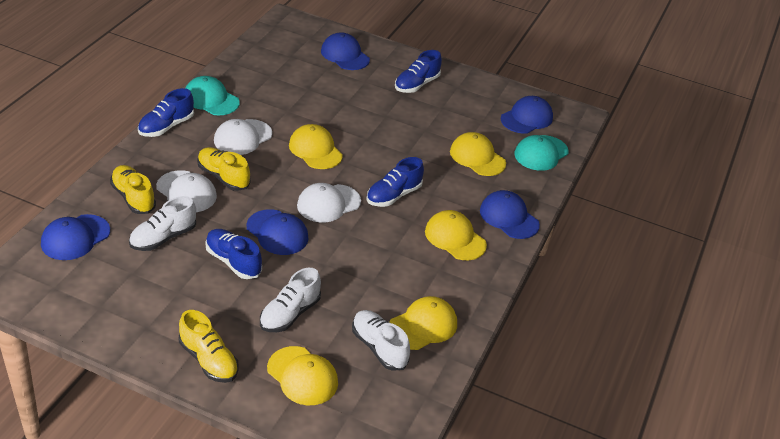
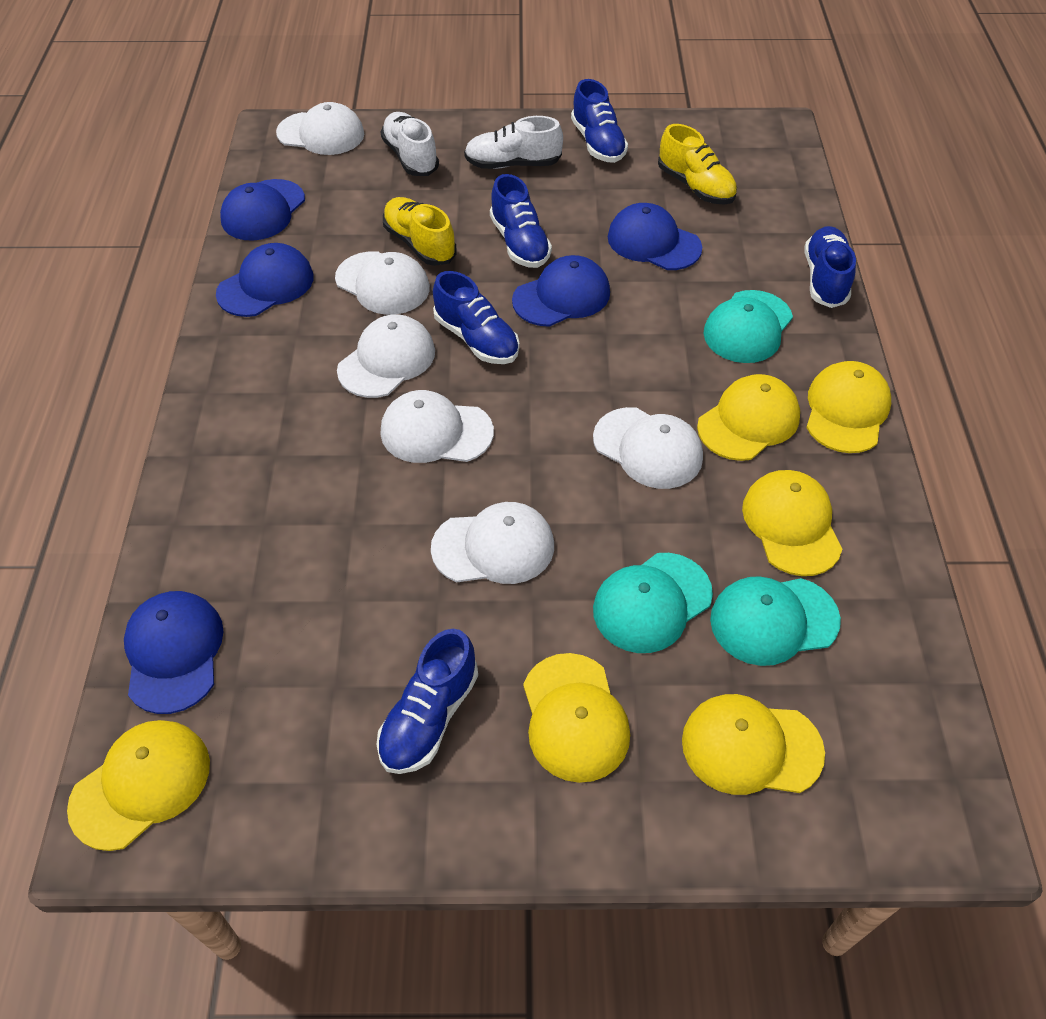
blue shoe: [138,88,194,137] [205,229,262,279] [366,157,424,207] [395,50,442,93] = 4 -> [377,629,478,774] [433,271,519,364] [490,174,552,268] [571,79,628,163] [805,226,856,308] = 5
turquoise cap: [185,76,240,116] [514,135,569,171] = 2 -> [593,553,713,653] [703,290,793,363] [710,576,841,666] = 3
white cap: [156,170,217,212] [214,119,272,155] [297,183,361,223] = 3 -> [276,102,364,155] [335,251,430,315] [337,314,435,398] [380,390,494,463] [431,502,554,584] [593,407,703,489] = 6
white shoe: [129,196,196,251] [260,268,321,332] [352,310,410,371] = 3 -> [381,112,439,176] [464,116,563,169] = 2
yellow cap: [267,346,338,405] [289,124,343,169] [390,296,457,350] [425,210,487,260] [450,132,506,176] = 5 -> [67,720,210,851] [523,653,630,783] [682,694,825,795] [697,374,800,461] [742,470,842,576] [806,361,891,453] = 6
yellow shoe: [110,165,156,214] [179,310,239,383] [197,147,250,191] = 3 -> [383,197,456,266] [658,124,737,205] = 2

